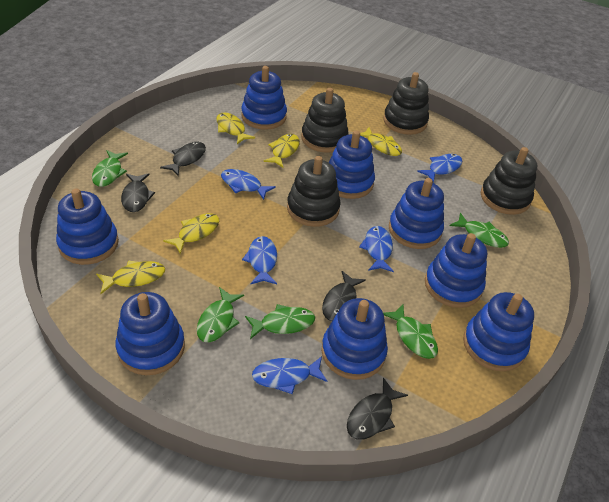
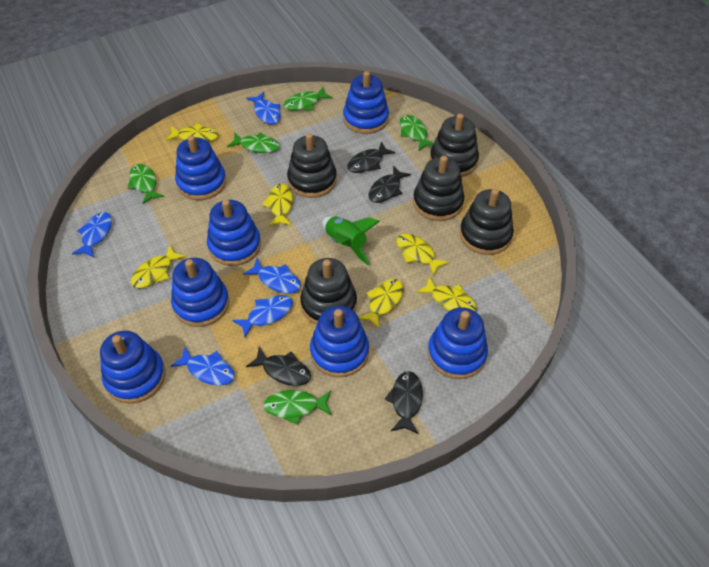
black stacking toy: [287,156,341,227] [301,88,349,152] [383,72,429,135] [481,147,537,215] = 4 -> [287,133,337,198] [300,258,357,325] [413,156,464,221] [430,114,479,177] [460,189,514,255] = 5
blue stacking toy: [56,188,119,265] [116,292,185,375] [241,66,287,130] [321,298,388,380] [329,131,375,199] [389,178,444,249] [425,233,487,308] [463,292,534,371] = 8 -> [100,331,166,404] [171,258,229,327] [175,136,226,200] [207,199,261,266] [310,306,369,377] [343,71,389,134] [428,307,488,379] = 7
green rocket: none = 0 -> [322,216,380,266] = 1
yellow fish: [96,260,165,294] [163,213,219,254] [216,112,255,144] [263,134,300,168] [360,127,402,156] = 5 -> [131,245,186,288] [166,123,218,142] [262,184,293,226] [358,279,403,329] [397,234,450,276] [416,276,477,312] = 6

